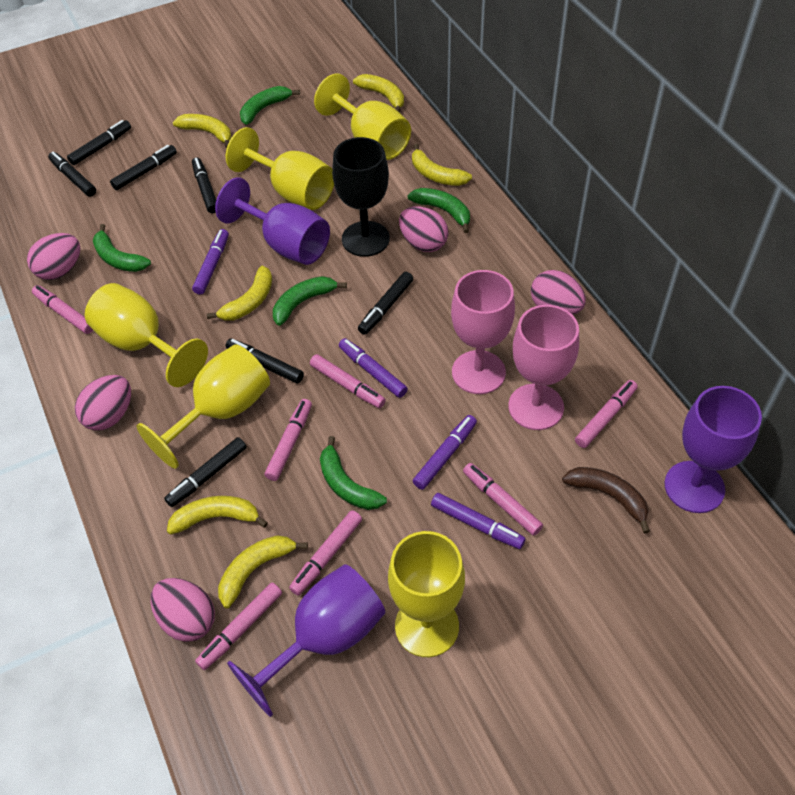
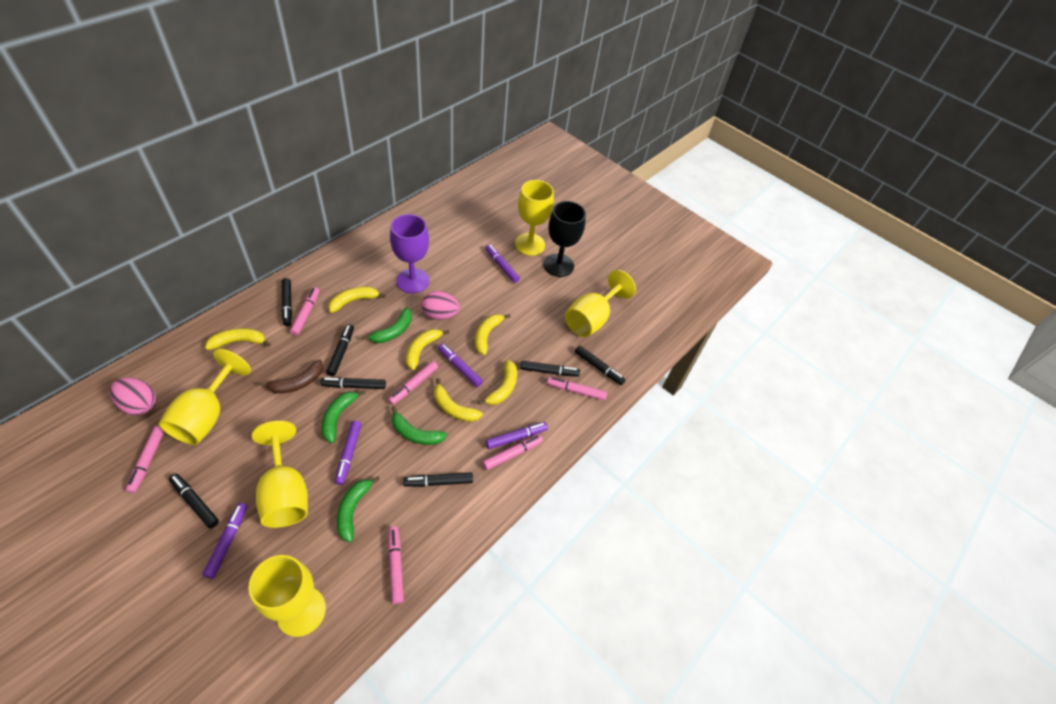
green banana: [93,224,151,272] [240,86,300,125] [273,276,347,326] [320,436,387,510] [407,188,470,233] = 5 -> [321,390,365,443] [337,477,380,543] [361,307,412,343] [391,406,447,445] = 4
pink egg: [27,233,80,280] [75,375,131,431] [151,578,215,642] [399,206,448,252] [531,270,586,315] = 5 -> [110,377,156,415] [421,291,460,320] = 2
pink goblet: [451,270,515,394] [508,305,579,430] = 2 -> none = 0
pink marker: [32,285,93,334] [195,583,282,670] [265,399,312,481] [289,510,362,595] [310,354,386,408] [463,463,543,536] [575,380,638,448] = 7 -> [126,426,164,493] [290,287,319,335] [388,361,438,405] [388,526,404,604] [483,435,543,470] [547,377,607,400] = 6
purple goblet: [215,177,330,265] [227,564,385,717] [665,386,762,513] = 3 -> [390,214,429,293] = 1
purple marker: [192,229,229,295] [339,338,408,398] [413,415,477,490] [431,493,526,549] = 4 -> [202,503,247,579] [335,421,362,485] [438,344,483,387] [485,245,520,283] [486,422,548,449] = 5

